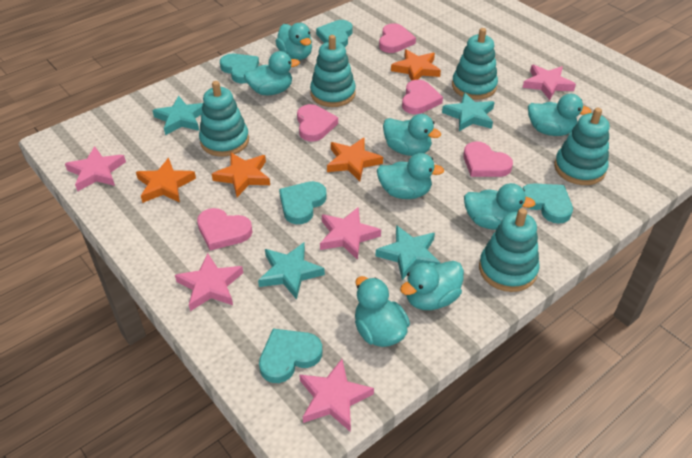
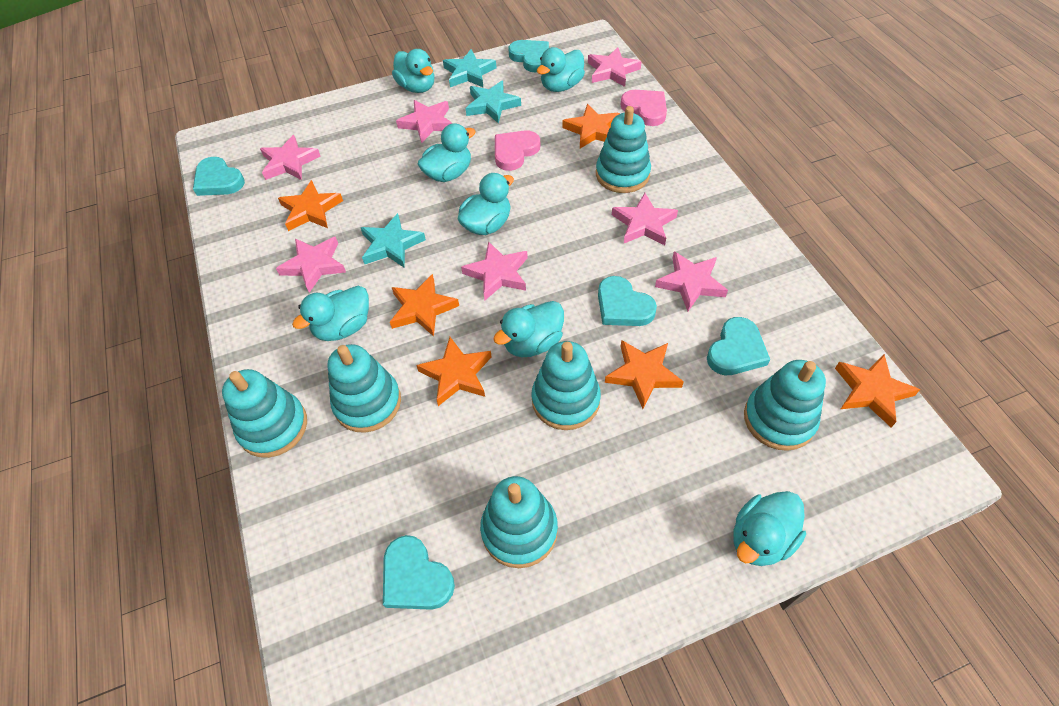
orange star: [136,158,196,203] [212,152,270,197] [327,138,383,181] [391,50,441,81] = 4 -> [278,180,343,231] [390,274,459,336] [416,337,492,406] [562,104,620,149] [605,340,684,409] [835,354,920,427] = 6
pink heart: [197,208,252,250] [297,104,338,142] [379,23,416,53] [402,80,443,114] [463,141,513,177] = 5 -> [495,130,540,171] [621,90,667,126] = 2
pink star: [65,146,126,191] [175,253,243,311] [299,359,374,432] [320,207,381,260] [523,65,576,100] = 5 -> [260,135,321,180] [276,236,346,293] [396,100,453,143] [461,241,528,300] [588,47,642,87] [612,193,678,245] [655,251,728,311] = 7
turquoise duck: [244,51,300,95] [275,23,312,60] [355,276,410,347] [377,153,444,199] [383,114,441,156] [400,261,464,310] [464,183,535,230] [528,94,592,136] = 8 -> [292,286,369,341] [392,49,435,93] [418,123,476,182] [458,173,514,235] [493,301,564,357] [537,47,585,92] [733,491,806,566] = 7
turquoise stacking toy: [199,81,249,157] [310,35,356,107] [452,28,498,100] [479,208,539,292] [554,108,610,185] = 5 -> [222,369,307,458] [327,344,401,433] [480,476,558,568] [532,341,601,430] [596,106,651,193] [744,360,826,451] = 6
turquoise star: [152,96,203,135] [258,243,325,300] [375,225,440,280] [442,93,495,131] = 4 -> [361,213,426,268] [443,49,497,87] [465,80,521,123] = 3

